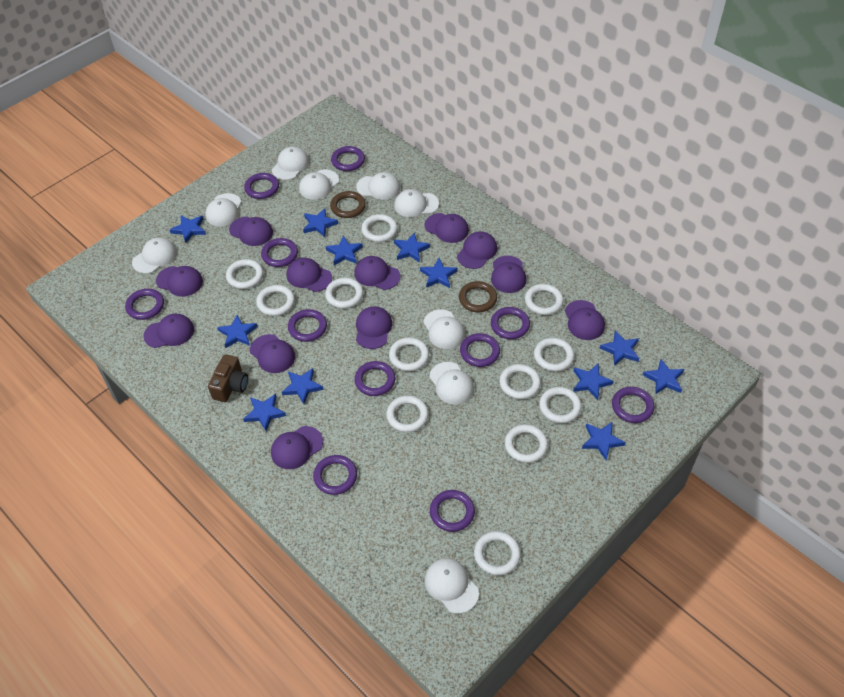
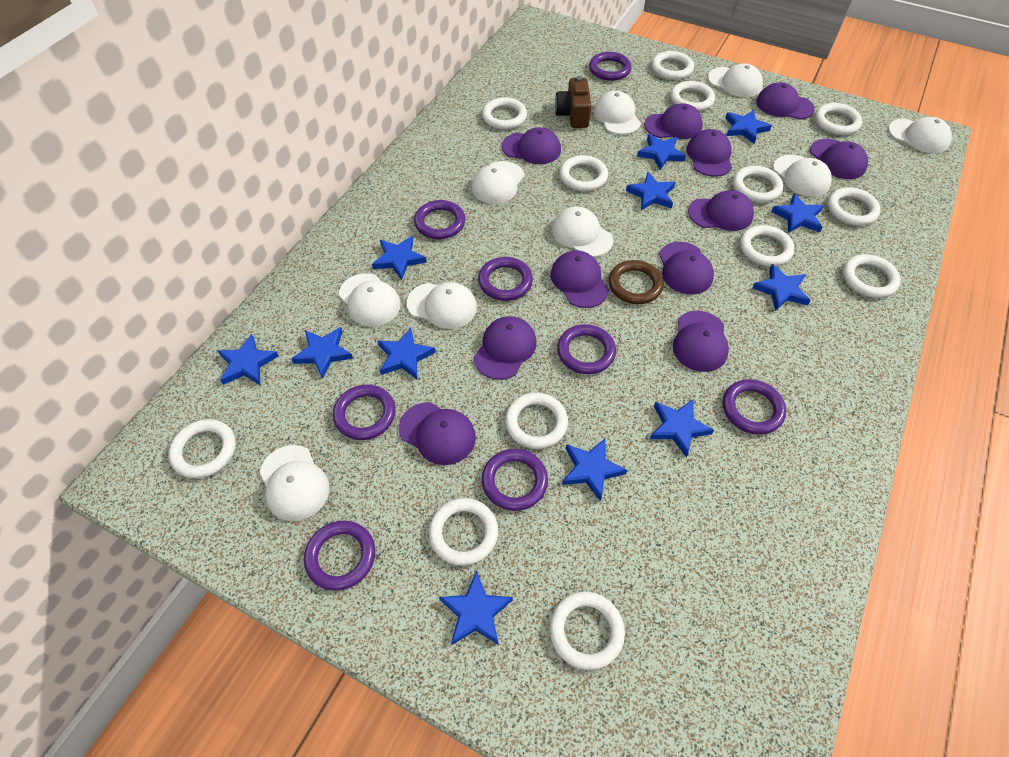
brown ring: [330,191,366,218] [459,281,497,312] = 2 -> [609,260,664,304] = 1
purple cap: [143,314,194,348] [156,266,203,297] [229,217,273,246] [250,334,295,373] [271,426,323,469] [287,257,332,292] [354,256,401,290] [356,306,392,349] [425,213,469,243] [457,231,497,269] [491,256,526,293] [565,300,605,340] = 12 -> [399,402,476,465] [474,316,537,380] [502,127,561,164] [551,250,609,308] [644,103,703,139] [659,242,714,295] [673,311,729,372] [686,129,732,177] [688,190,754,231] [756,82,815,120] [810,139,868,179] = 11
purple ring: [125,289,164,320] [244,173,279,199] [261,238,298,267] [288,309,327,342] [313,455,357,495] [331,146,365,171] [355,361,395,396] [430,490,475,532] [460,333,500,367] [491,307,530,339] [612,387,655,423] = 11 -> [304,521,375,591] [333,384,396,440] [414,200,465,239] [478,257,533,301] [482,449,548,511] [557,324,616,374] [589,52,632,81] [723,379,786,435] = 8
white ring: [226,259,263,289] [256,285,295,316] [325,278,363,309] [361,214,398,242] [386,396,428,432] [389,337,429,371] [474,531,521,575] [499,364,541,399] [505,424,548,463] [525,284,564,315] [534,338,574,372] [539,387,581,423] = 12 -> [169,419,236,479] [429,498,498,566] [482,97,527,130] [505,393,568,449] [550,592,625,670] [559,155,608,191] [651,51,694,80] [670,81,715,111] [733,166,783,203] [740,225,794,266] [815,103,862,135] [827,187,881,226] [843,254,901,298] = 13

